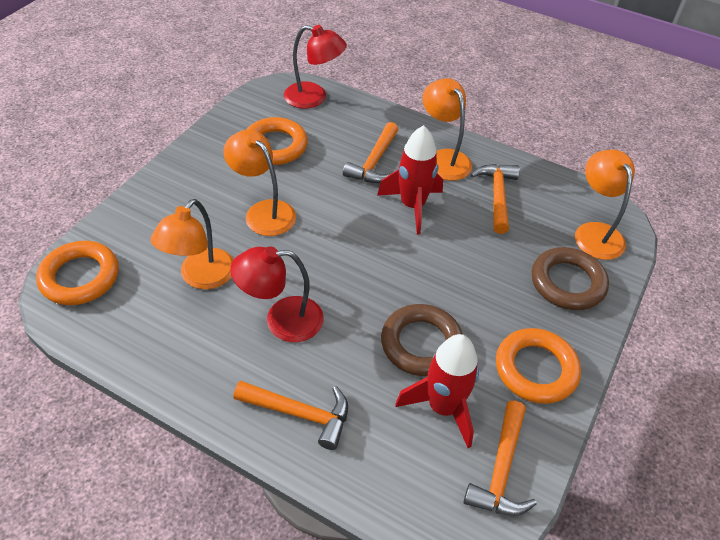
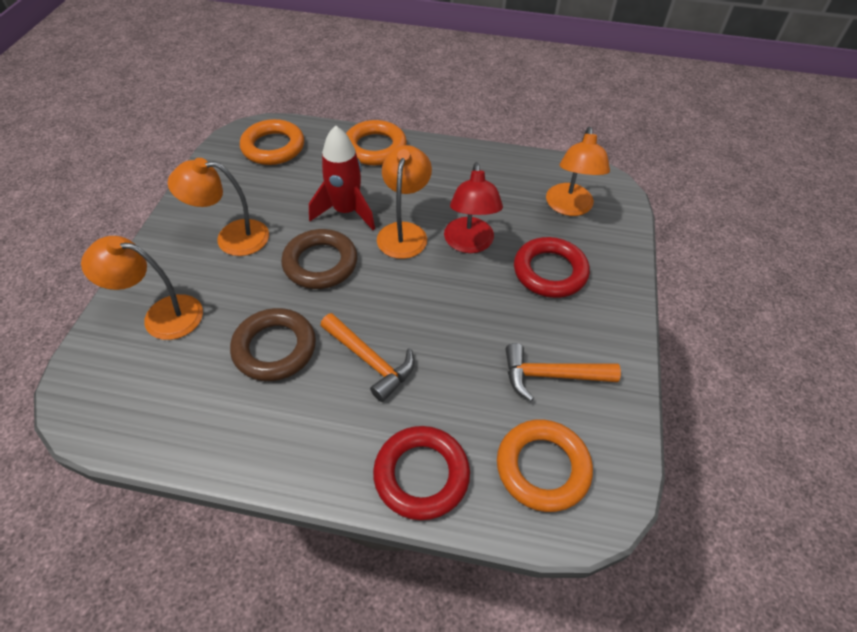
orange hammer: [233,381,348,450] [343,122,399,183] [464,401,537,516] [471,164,520,234] = 4 -> [320,313,415,402] [506,343,621,401] = 2
red lamp: [230,246,324,342] [284,25,347,109] = 2 -> [444,162,503,253] = 1
red ring: none = 0 -> [373,426,470,520] [514,237,590,298] = 2
red rocket: [377,125,443,234] [395,334,479,448] = 2 -> [309,125,375,230] = 1

